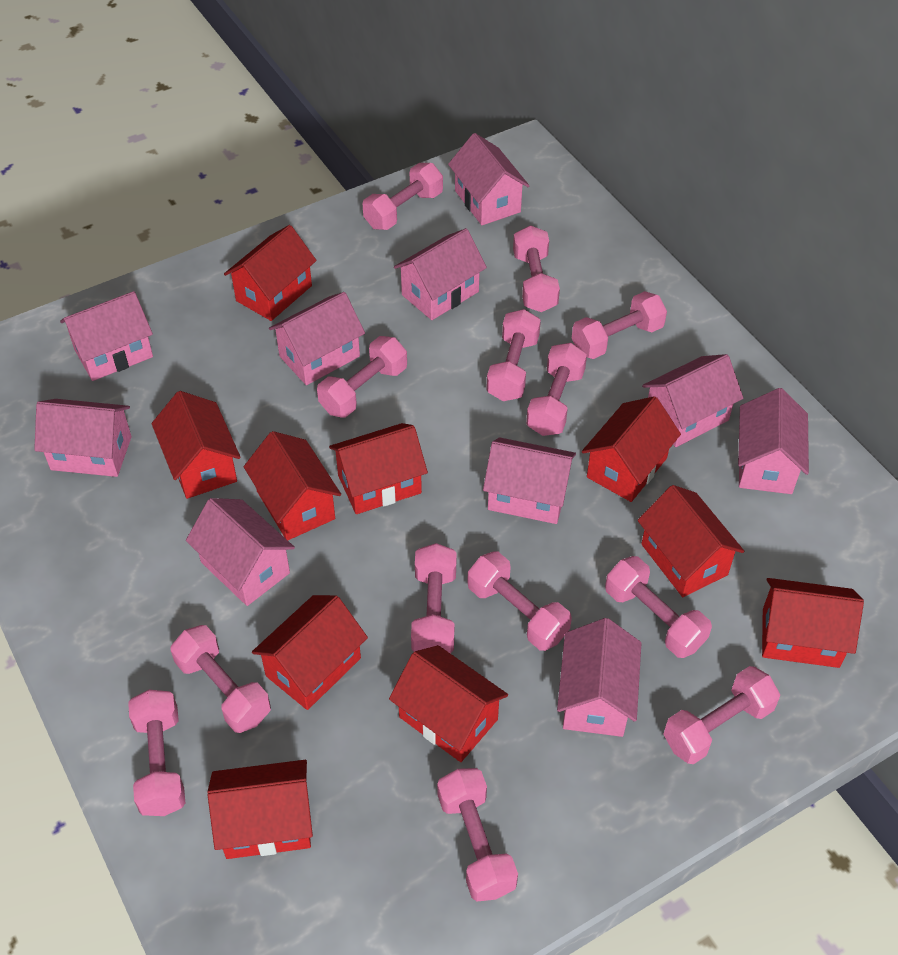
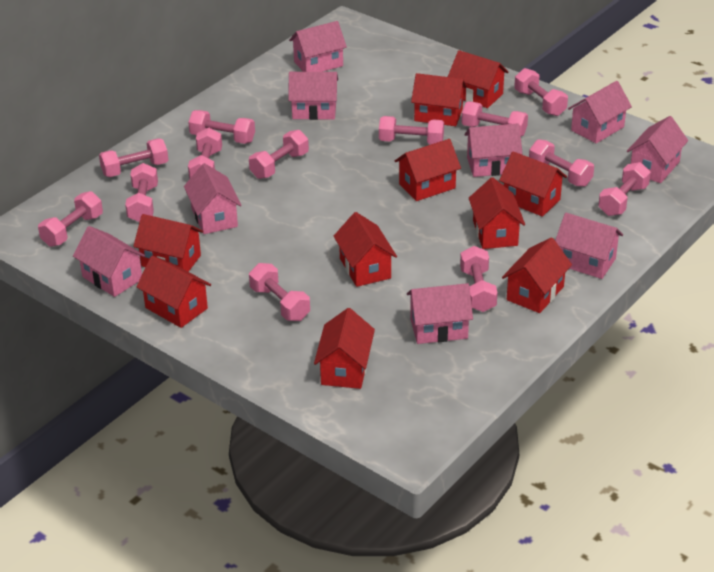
pink house: [34,399,132,477] [60,291,153,381] [186,498,295,606] [269,292,365,385] [394,228,487,320] [448,133,530,225] [483,438,576,524] [557,618,641,737] [642,354,743,447] [738,388,809,494] = 10 -> [73,226,145,297] [184,163,242,234] [288,72,338,120] [289,21,347,72] [407,283,473,344] [464,124,523,177] [555,213,623,279] [568,81,632,143] [627,116,688,183] = 9

